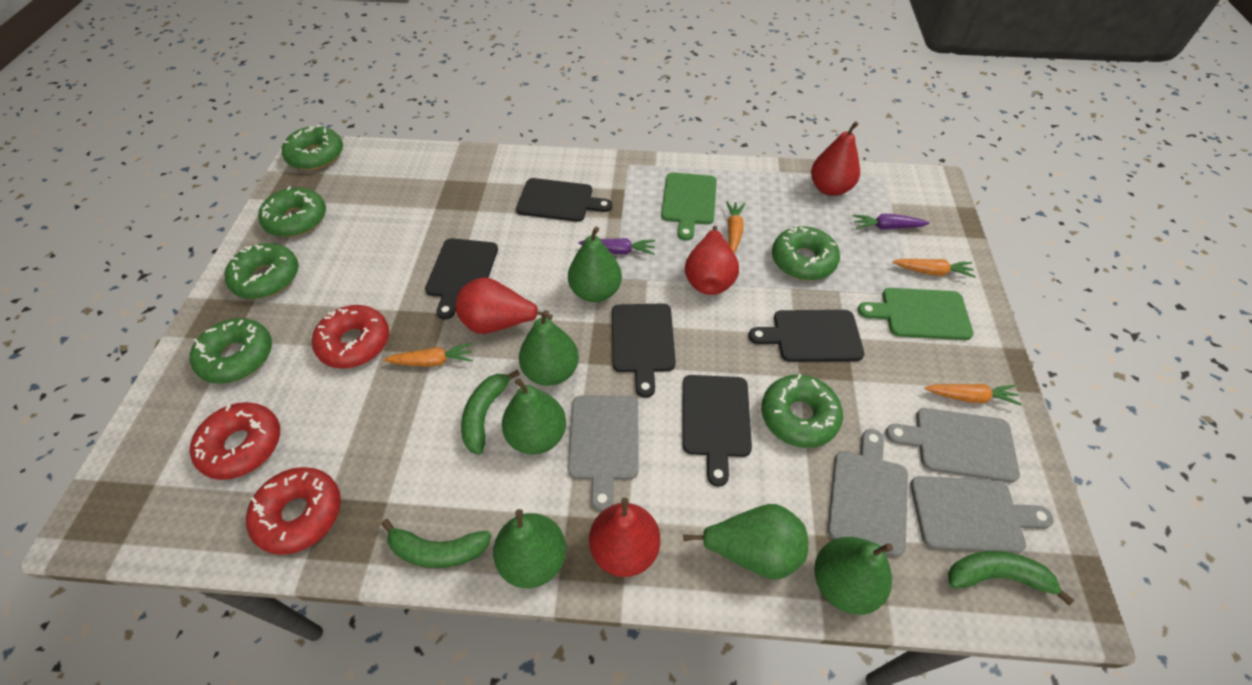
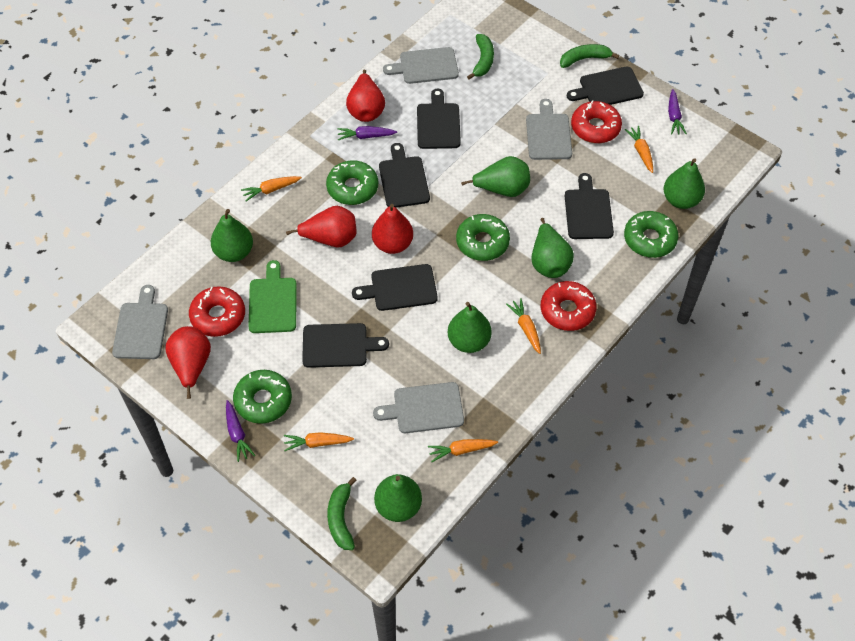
black cutting board: [425,238,498,320] [516,178,612,222] [612,304,676,398] [682,375,752,487] [748,310,864,362] = 5 -> [302,323,389,368] [352,264,438,311] [379,143,430,208] [417,89,461,149] [565,173,614,239] [567,66,644,105] = 6
green cutting board: [661,172,717,241] [858,288,974,340] = 2 -> [248,260,297,333] = 1
green donut: [190,318,272,384] [224,243,299,299] [258,186,326,237] [282,124,343,170] [761,374,843,448] [772,226,840,280] = 6 -> [233,370,292,424] [326,160,378,205] [456,214,510,261] [624,211,678,258] = 4
orange carrot: [384,343,473,367] [726,201,745,253] [892,259,976,278] [925,384,1022,406] = 4 -> [241,176,302,201] [284,432,354,451] [428,439,498,462] [506,298,541,354] [624,126,653,173] = 5
purple carrot: [579,238,655,255] [853,214,930,230] = 2 -> [226,400,255,462] [337,126,397,140] [668,89,687,134] = 3

